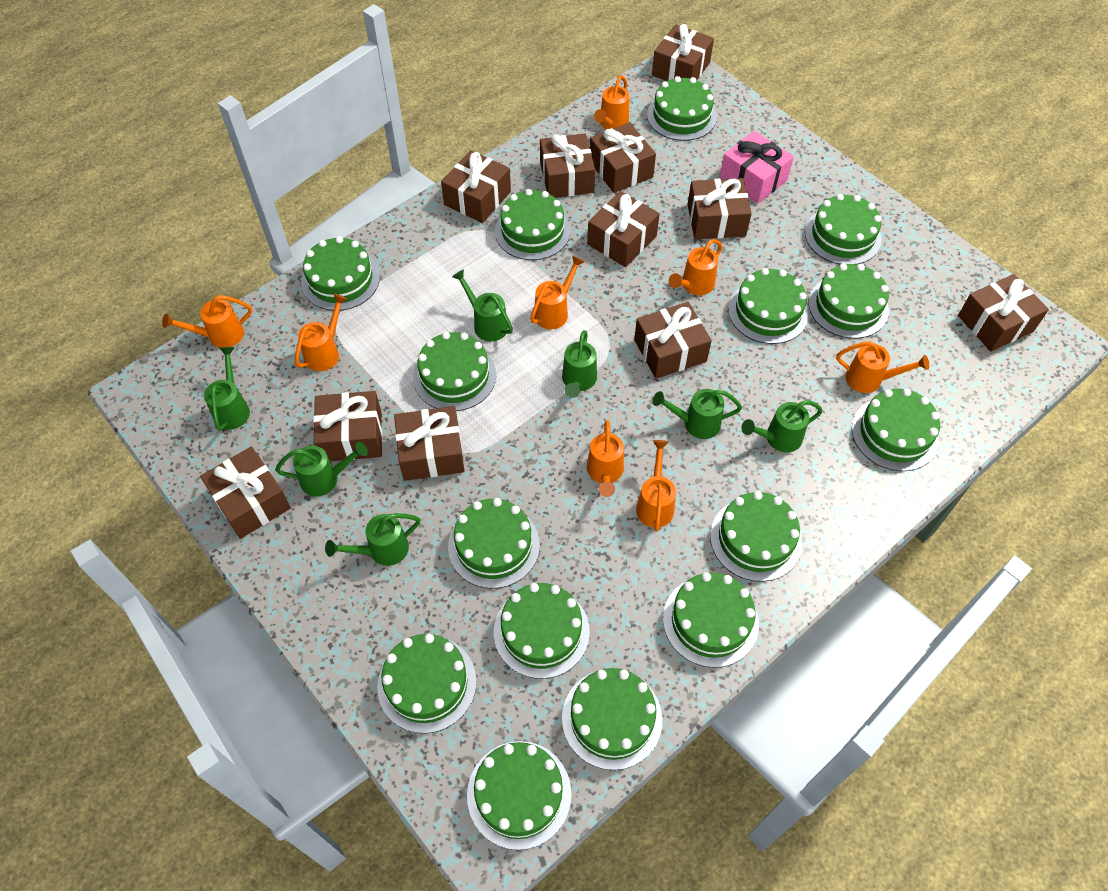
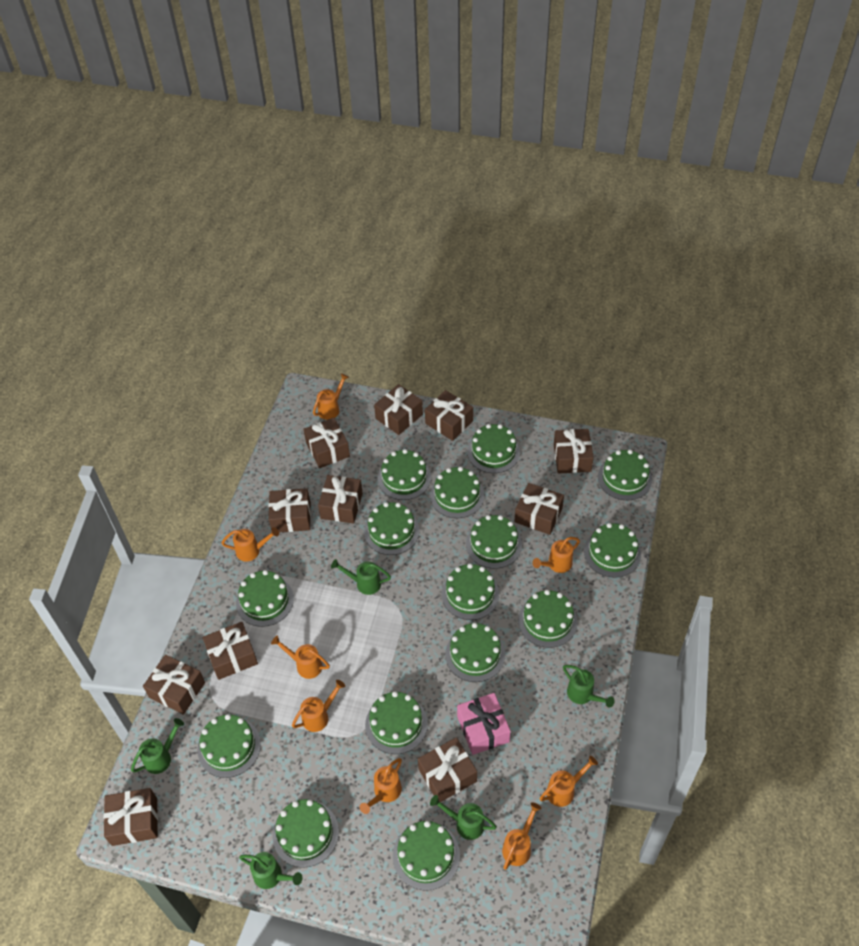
green watering can: [204,347,250,431] [275,442,368,497] [325,513,420,566] [452,269,513,341] [562,330,597,398] [652,389,742,439] [742,400,823,452] = 7 -> [131,718,184,774] [239,852,303,889] [331,559,391,595] [430,795,497,840] [563,665,615,708] = 5

